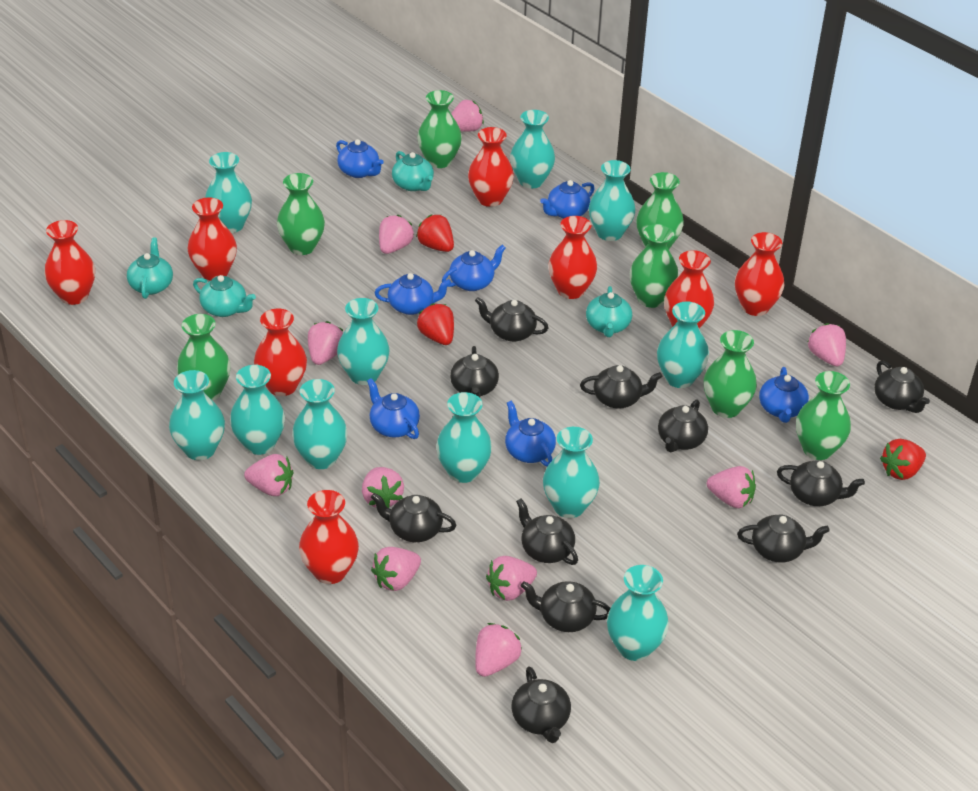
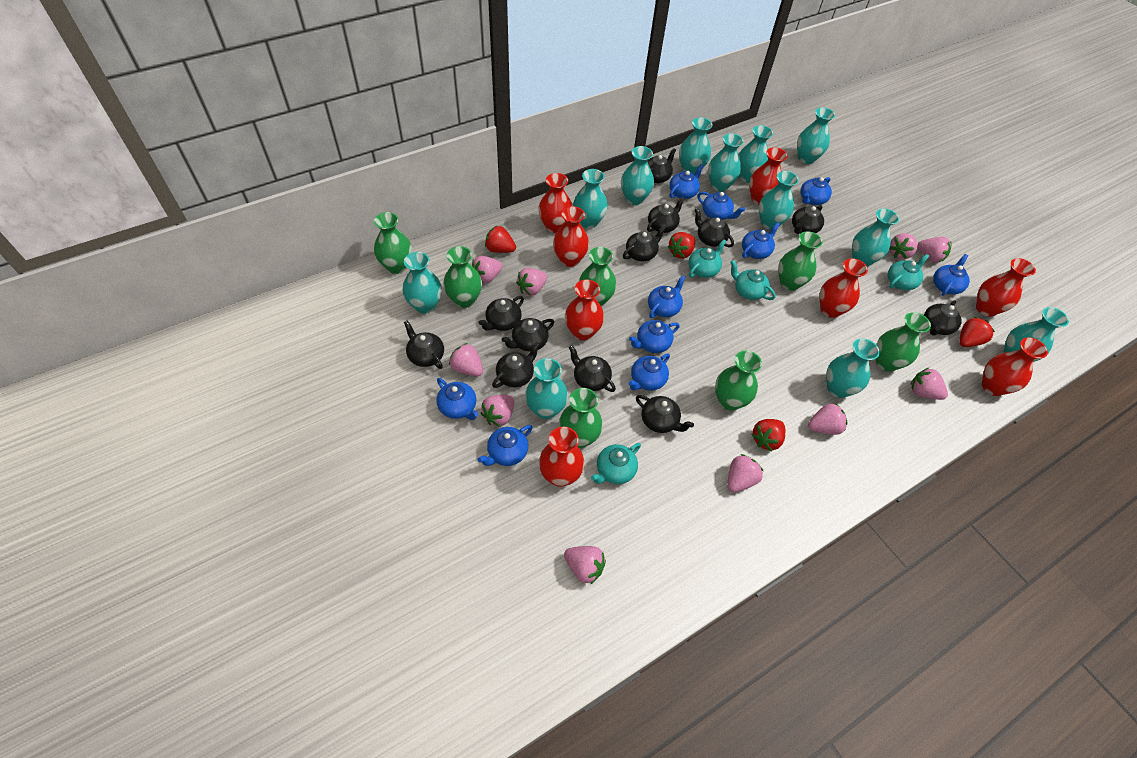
black teapot: [371,493,456,542] [450,346,499,398] [475,297,549,342] [511,666,571,743] [516,499,578,565] [521,581,611,632] [580,365,662,409] [658,399,708,452] [737,515,830,563] [777,460,865,506] [874,361,930,413] = 11 -> [404,321,444,369] [478,296,524,331] [492,342,540,388] [502,318,554,351] [569,345,616,392] [623,225,666,261] [636,395,694,433] [647,148,676,183] [647,197,685,233] [694,208,734,247] [792,205,824,234] [924,300,962,336] = 12
blue teapot: [336,139,384,178] [367,378,420,439] [375,273,451,315] [442,245,506,291] [505,400,556,467] [540,180,595,219] [759,367,809,423] = 7 -> [436,378,479,420] [478,425,532,466] [629,320,680,353] [629,353,670,391] [648,275,686,318] [669,164,704,199] [697,192,745,220] [742,222,780,259] [800,177,832,205] [933,254,970,296] = 10
red strawberry: [416,214,454,252] [417,303,454,345] [880,439,926,480] = 3 -> [485,226,516,253] [668,232,695,259] [751,419,785,451] [959,317,995,347] = 4
turquoise vase: [169,370,225,460] [205,152,252,233] [230,365,285,455] [292,379,348,469] [337,298,389,385] [436,392,492,483] [510,110,555,188] [543,427,600,518] [589,160,635,241] [607,565,669,661] [657,301,709,388] = 11 -> [402,252,442,314] [525,358,568,419] [573,169,608,229] [621,146,654,205] [679,117,712,174] [708,133,744,192] [738,125,773,183] [759,171,799,230] [797,107,835,164] [826,339,880,398] [852,209,899,267] [1003,307,1069,362] = 12

